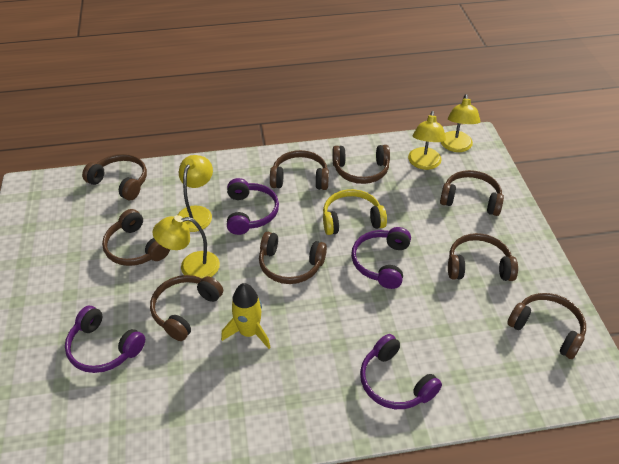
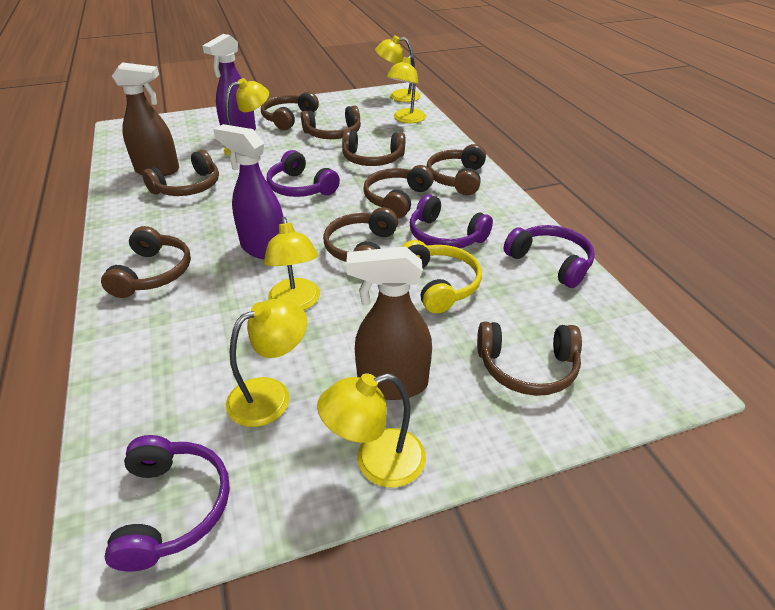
brown spray bottle: none = 0 -> [112,62,179,176] [346,246,432,400] = 2
purple spray bottle: none = 0 -> [203,34,256,130] [213,124,283,259] = 2
yellow lamp: [153,215,220,278] [177,155,213,232] [408,111,446,170] [441,94,481,152] = 4 -> [224,78,269,156] [226,299,307,427] [264,217,320,310] [317,373,426,487] [375,35,421,102] [386,55,426,123] = 6
yellow rocket: [221,283,271,349] = 1 -> none = 0

